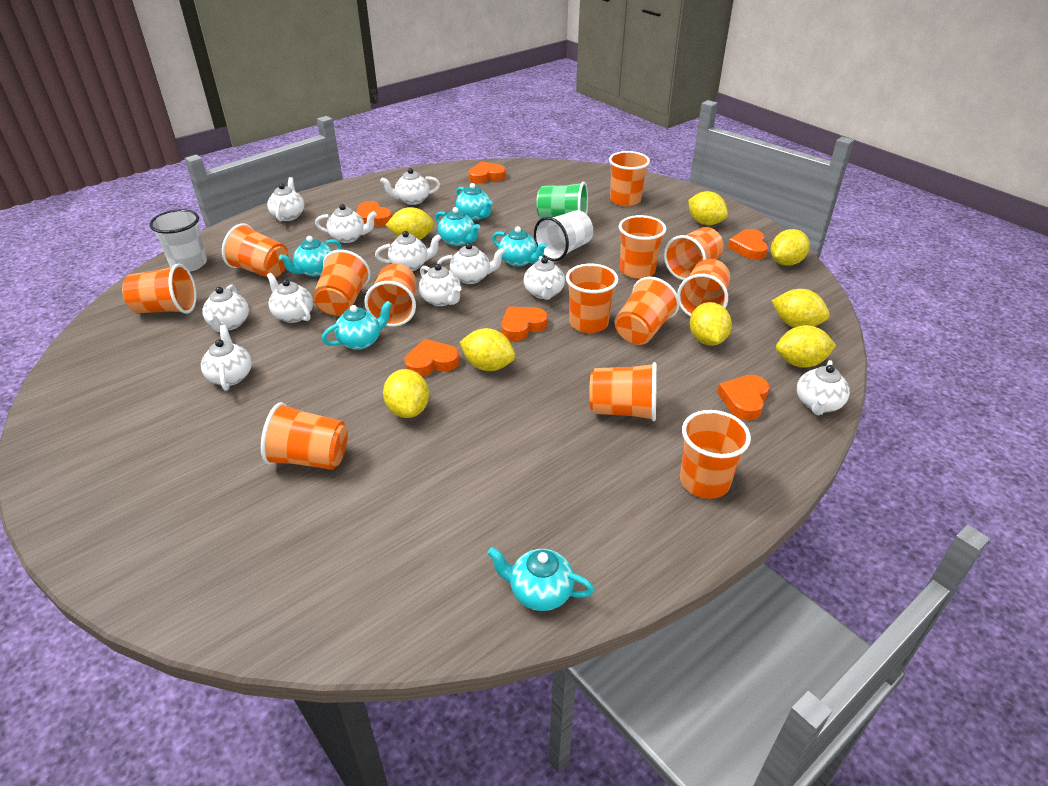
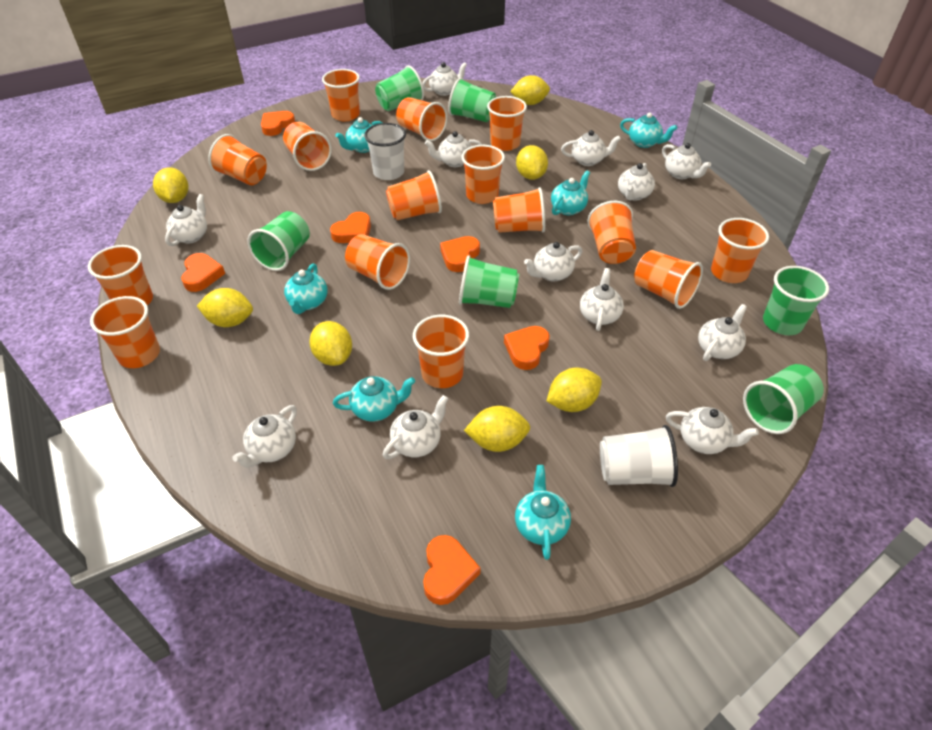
green cup: [536,182,588,219] = 1 -> [247,211,310,271] [375,65,424,111] [448,78,496,122] [459,256,519,308] [743,364,824,434] [763,266,829,335] = 6
orange cup: [122,264,196,314] [222,224,289,278] [261,402,348,470] [313,250,370,316] [364,264,416,327] [566,264,618,333] [589,362,657,421] [609,151,650,206] [615,277,680,345] [619,215,666,279] [664,227,724,280] [677,259,730,317] [680,410,751,499] = 13 -> [88,245,153,306] [90,296,160,368] [208,134,267,185] [283,122,332,171] [322,69,360,121] [345,234,410,290] [386,170,442,220] [396,97,447,141] [413,315,469,388] [461,145,505,204] [487,96,527,151] [493,187,545,233] [587,201,636,264] [634,250,703,309] [711,218,769,283] = 15
white teapot: [201,325,252,391] [202,285,249,332] [267,177,304,221] [267,273,313,323] [315,204,377,243] [375,231,441,271] [380,168,440,205] [419,264,461,306] [437,243,505,284] [524,256,565,300] [797,360,850,415] = 11 -> [165,194,207,246] [232,405,297,468] [383,395,448,459] [422,62,467,96] [425,131,482,167] [524,242,582,282] [561,130,621,166] [580,268,624,331] [618,163,655,200] [662,143,711,179] [666,407,759,454] [698,304,747,361] = 12
yellow lemon: [383,369,429,418] [386,207,435,240] [460,328,515,371] [688,191,728,225] [690,302,732,346] [771,229,810,266] [772,289,830,328] [776,325,836,368] = 8 -> [153,167,188,203] [197,288,253,327] [309,321,352,366] [464,406,530,452] [510,75,550,105] [516,145,548,180] [547,368,602,412] = 7

